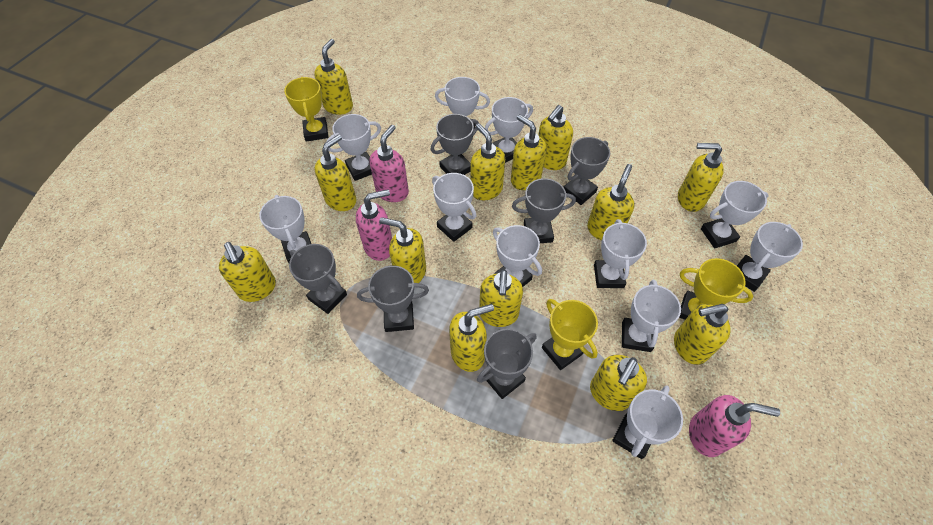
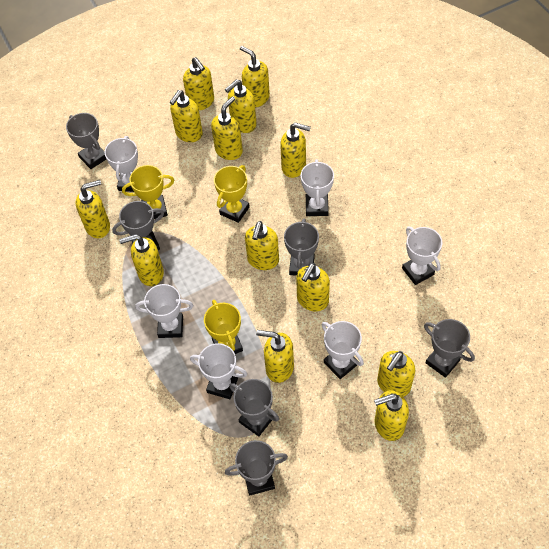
pink soap dispenser: [356,189,392,261] [369,125,409,202] [689,395,780,457] = 3 -> none = 0
white trophy: [259,195,311,263] [326,114,381,181] [432,173,477,242] [435,77,490,139] [485,97,533,163] [493,225,542,287] [594,219,647,288] [612,385,683,459] [622,280,681,352] [701,181,768,248] [737,222,803,292] = 11 -> [104,136,138,192] [135,284,193,338] [190,343,247,399] [300,159,334,216] [322,321,364,379] [402,227,442,285] = 6

